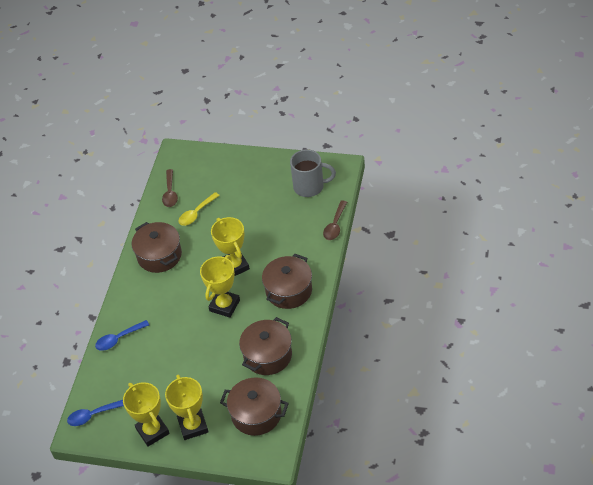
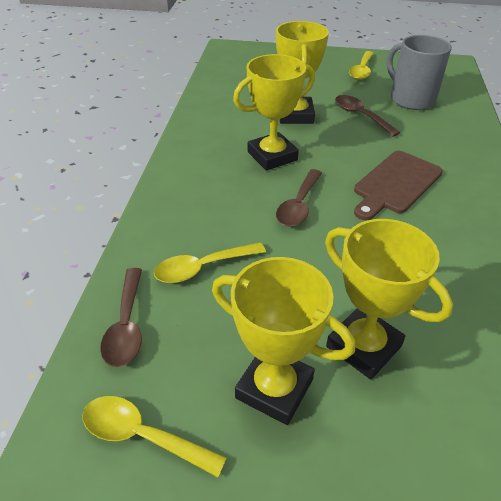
blue spoon: [67,400,124,426] [95,320,149,351] = 2 -> none = 0
brown cutting board: none = 0 -> [354,151,443,220] = 1
brown pot: [132,222,182,273] [220,377,289,436] [239,317,292,375] [262,254,312,309] = 4 -> none = 0
brown spoon: [162,169,178,207] [323,200,347,240] = 2 -> [100,268,142,367] [276,169,322,227] [335,95,400,137] = 3
yellow spoon: [178,192,220,226] = 1 -> [83,396,227,477] [154,242,266,283] [349,51,374,80] = 3

